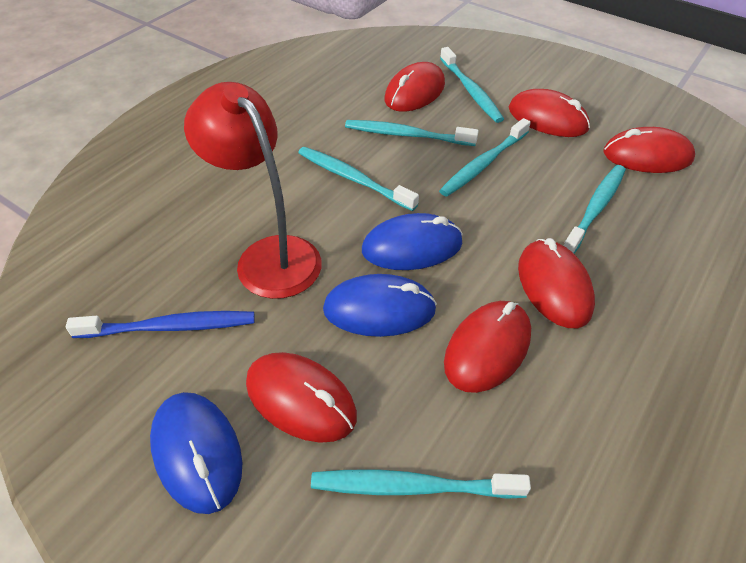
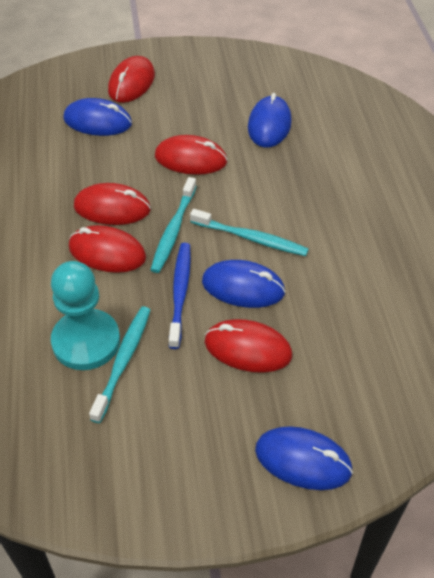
blue mouse: [150,392,242,514] [323,274,437,337] [362,213,463,270] = 3 -> [63,98,132,136] [202,260,286,308] [248,93,292,148] [255,426,353,490] = 4
red lamp: [184,82,322,299] = 1 -> none = 0
red mouse: [246,352,357,443] [385,62,445,112] [444,301,531,393] [509,89,590,137] [518,238,595,328] [603,127,695,173] = 6 -> [69,225,146,273] [74,183,151,225] [108,56,155,103] [155,135,228,175] [205,319,292,373] = 5
turquoise pawn: none = 0 -> [51,261,120,370] = 1
turquoise toothbrush: [298,147,419,211] [311,470,531,499] [345,120,479,146] [439,118,531,197] [440,47,504,123] [563,165,626,254] = 6 -> [89,306,150,423] [150,177,197,273] [190,209,309,256] = 3

